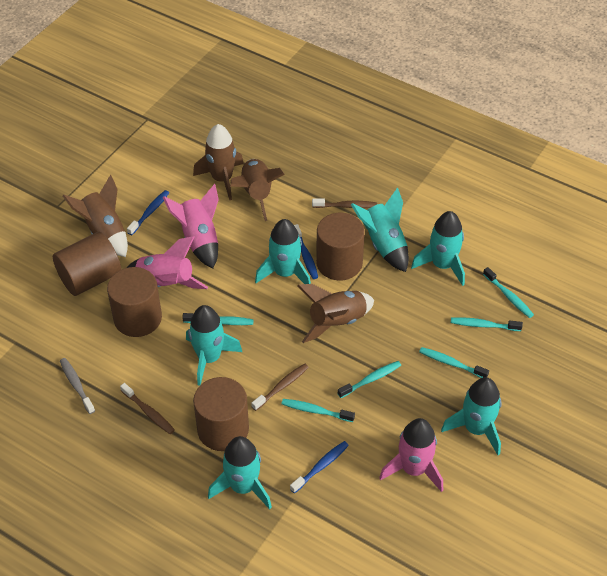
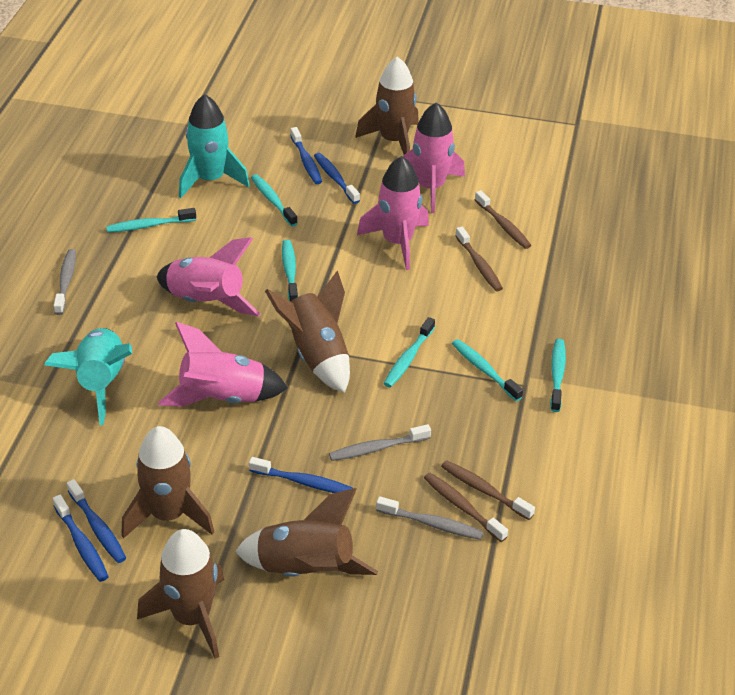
blue toothbrush: [127,190,169,235] [290,441,349,493] [294,224,318,279] = 3 -> [53,495,109,582] [67,479,126,563] [249,457,353,493] [290,127,322,184] [314,153,360,204] = 5
brown cylinder: [53,232,121,296] [107,267,162,337] [193,377,249,451] [316,213,365,280] = 4 -> none = 0
brown rocket: [63,175,128,257] [193,124,244,200] [230,159,285,221] [297,284,374,343] = 4 -> [121,426,214,539] [137,529,224,659] [235,488,378,577] [265,271,350,393] [355,56,419,155] = 5
brown toothbrush: [120,383,175,434] [251,363,309,411] [312,199,377,208] = 3 -> [424,473,508,542] [441,460,535,520] [455,227,503,291] [475,190,531,249] = 4
grey toothbrush: [60,358,95,414] = 1 -> [54,249,76,315] [329,424,431,461] [376,496,483,540] = 3
pink rocket: [127,236,208,289] [163,184,219,268] [379,418,443,492] = 3 -> [157,237,260,316] [158,322,288,407] [357,156,429,270] [403,102,465,213] = 4
turquoise rocket: [186,305,242,386] [208,436,272,509] [255,219,311,284] [351,187,409,272] [411,211,465,286] [441,377,502,455] = 6 -> [44,328,132,425] [179,94,250,198] = 2

